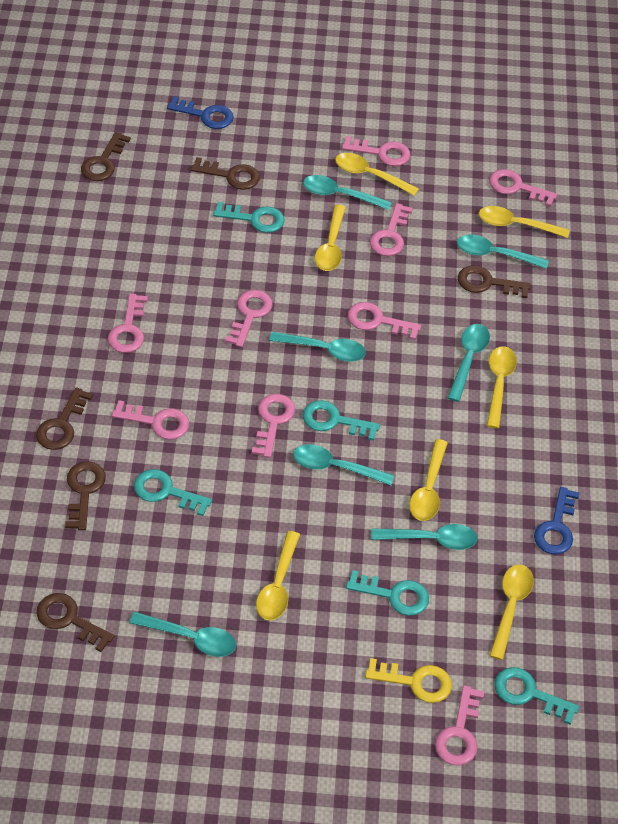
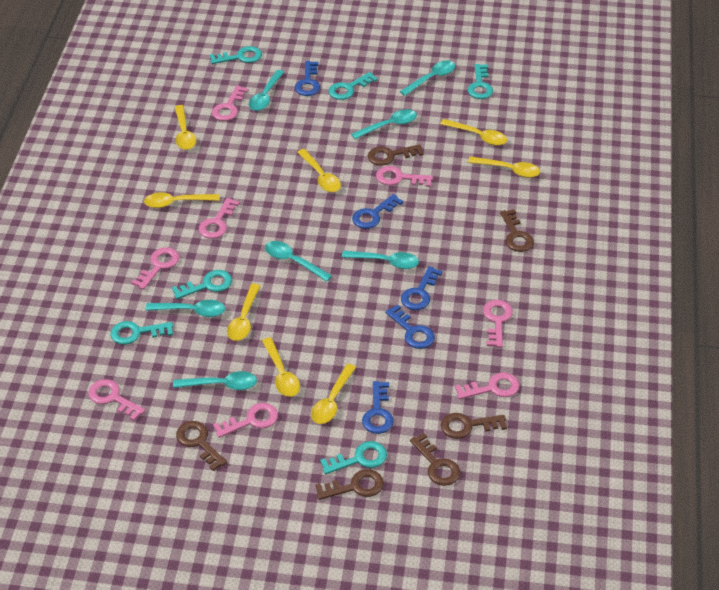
blue key: [167,96,234,129] [534,487,580,555] = 2 -> [295,61,320,96] [352,194,403,229] [362,381,394,434] [385,304,435,349] [401,266,442,310] = 5
pink key: [108,293,148,353] [112,400,189,440] [225,290,273,347] [252,394,295,458] [342,136,410,166] [348,302,421,340] [370,203,413,256] [435,685,484,766] [489,169,557,207] = 9 -> [88,379,145,421] [131,247,179,290] [199,198,240,239] [212,85,248,121] [213,403,278,438] [376,166,433,187] [455,372,520,399] [483,300,513,348] = 8
turquoise key: [134,469,212,516] [213,202,285,233] [303,400,380,441] [346,570,429,616] [494,667,579,725] = 5 -> [110,321,173,345] [172,270,232,299] [210,46,262,64] [320,441,387,474] [328,72,378,100] [468,64,493,99] = 6
yellow key: [365,658,452,703] = 1 -> none = 0
yellow spoon: [256,531,300,620] [315,205,346,271] [335,153,419,196] [409,439,448,521] [479,206,570,238] [487,346,517,428] [489,564,534,660] = 7 -> [144,193,220,208] [175,105,196,150] [227,284,260,341] [262,337,300,397] [297,149,341,192] [311,364,356,424] [440,119,507,146] [468,157,540,178] = 8

